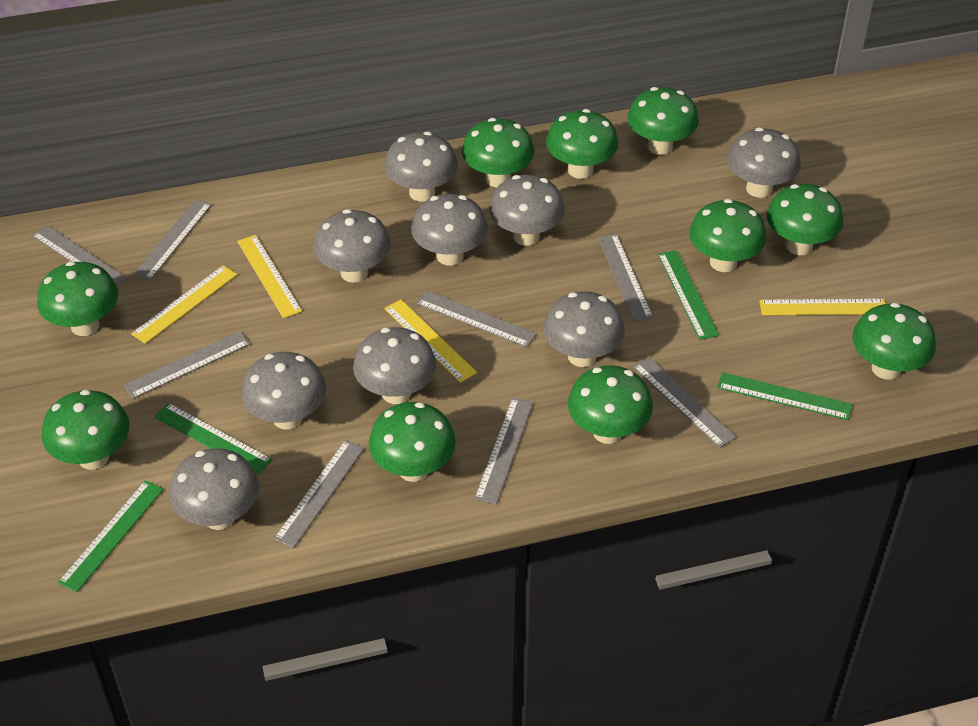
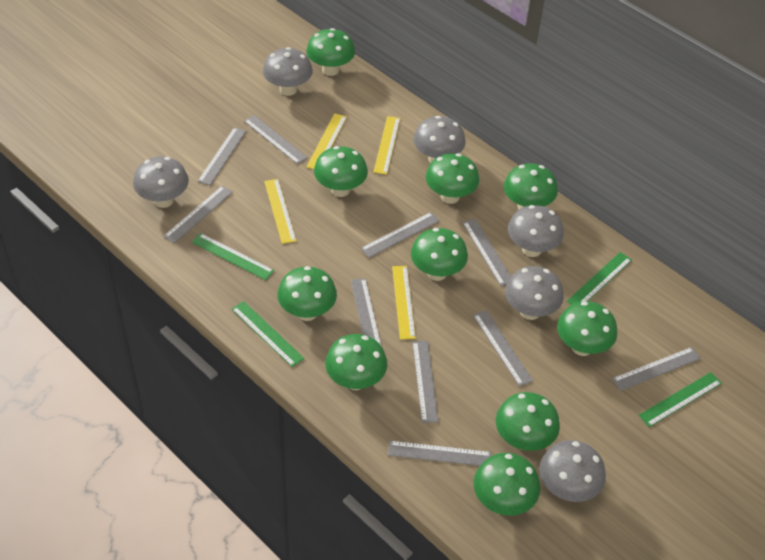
grey mushroom: [169,448,259,530] [241,352,326,430] [313,209,391,283] [353,327,436,404] [384,132,458,202] [411,194,488,266] [489,175,565,246] [543,291,625,367] [727,127,801,198] = 9 -> [133,156,189,208] [263,47,313,96] [413,116,466,163] [505,266,564,320] [508,205,564,257] [539,440,606,502] = 6
grey ruler: [32,225,127,286] [124,331,250,399] [133,199,212,281] [274,440,364,548] [416,290,537,347] [474,398,533,504] [598,234,653,322] [633,357,736,448] = 8 -> [163,186,233,243] [197,127,246,185] [244,115,308,164] [351,278,382,347] [360,212,440,258] [388,441,492,466] [412,341,439,423] [462,219,511,286] [473,310,533,386] [612,347,701,391] = 10

